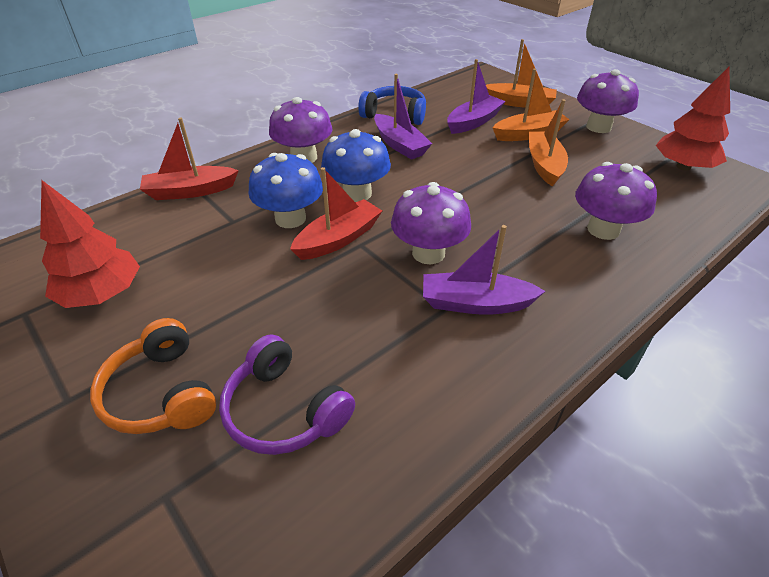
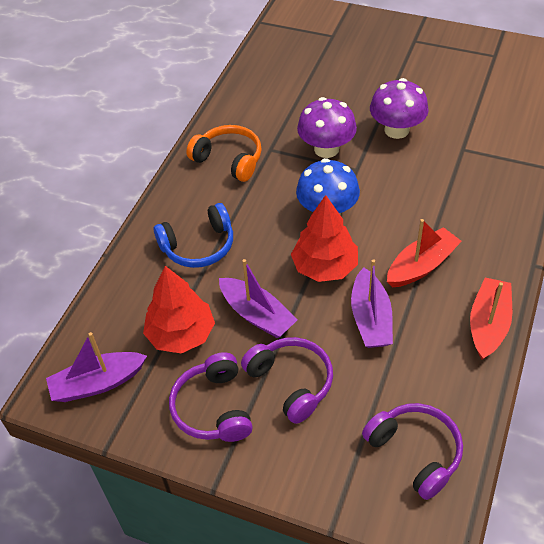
blue mushroom: [248,153,323,228] [321,129,391,202] = 2 -> [296,158,360,215] = 1
orange boat: [486,39,557,107] [492,69,570,141] [529,99,568,187] = 3 -> none = 0
purple headphones: [219,335,355,455] = 1 -> [169,352,253,442] [241,337,333,424] [362,403,463,500] = 3
purple mushroom: [269,97,332,163] [391,182,471,264] [575,162,657,240] [577,69,639,133] = 4 -> [297,97,357,158] [370,78,428,139] = 2

